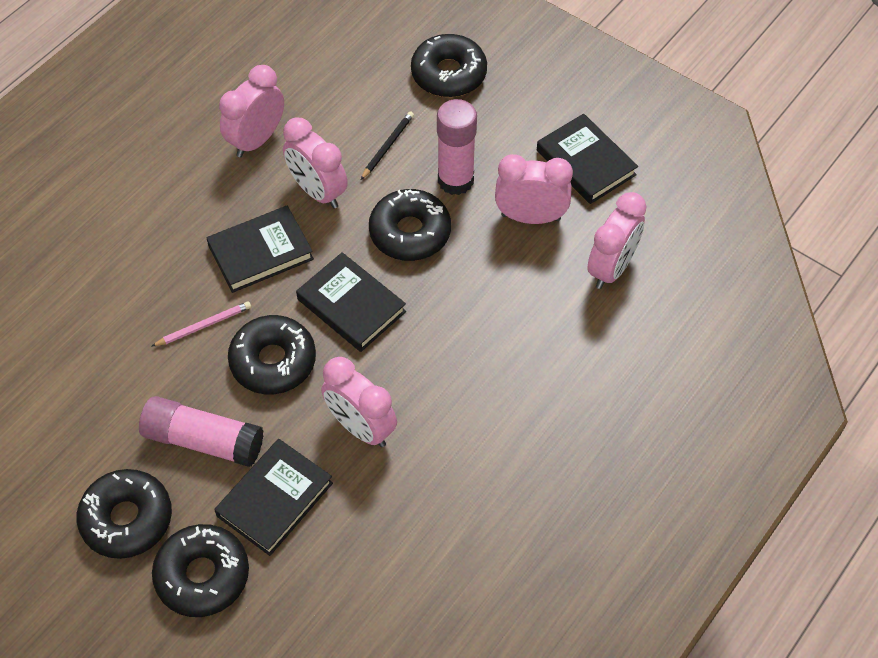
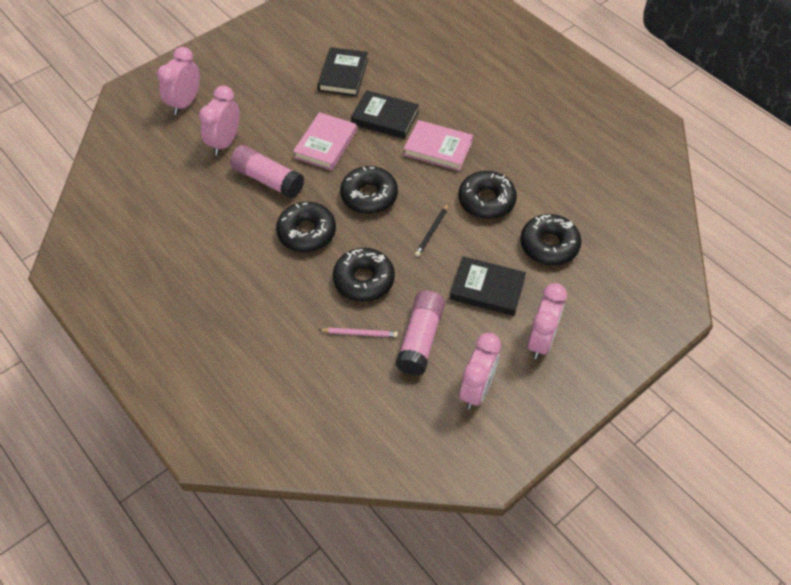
black book: [206,206,314,293] [214,439,333,556] [296,252,406,352] [537,114,638,204] = 4 -> [317,47,368,96] [351,90,419,139] [450,256,526,316] = 3
pink book: none = 0 -> [293,112,357,171] [404,120,473,171] = 2
pink clock: [219,65,284,158] [283,117,348,209] [321,357,397,447] [495,154,573,224] [587,192,646,289] = 5 -> [157,47,200,115] [199,86,240,156] [459,333,501,409] [528,283,567,359] = 4

